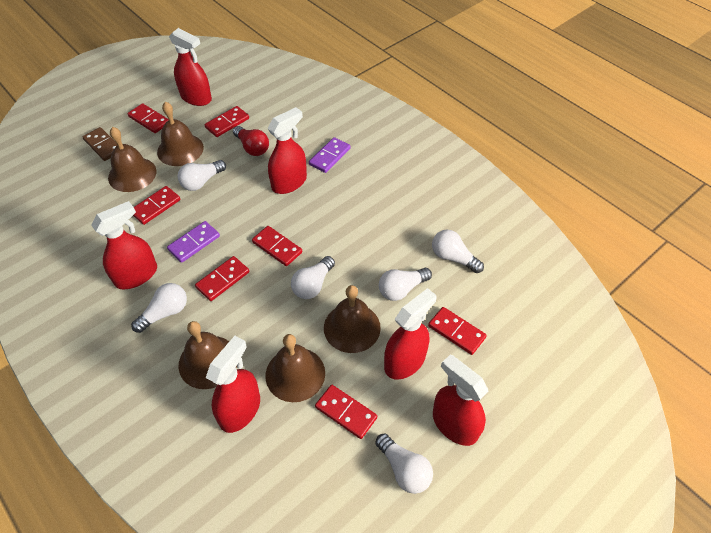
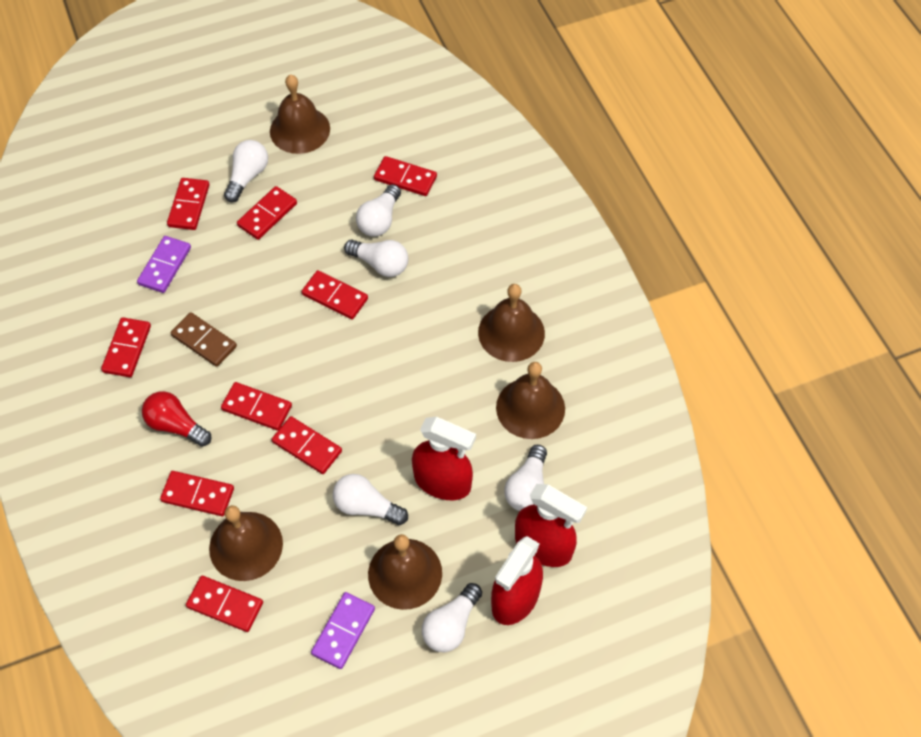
red domino: [128,103,169,133] [133,186,180,225] [195,256,249,301] [204,106,249,137] [252,226,302,266] [315,385,377,439] [428,307,487,355] = 7 -> [101,317,151,377] [160,471,234,516] [167,178,210,230] [186,576,263,632] [221,382,292,431] [237,186,297,240] [272,416,342,474] [301,270,368,320] [374,156,437,196] = 9
red spray bottle: [91,201,157,289] [169,28,212,106] [206,336,260,433] [268,107,307,194] [384,288,436,380] [433,355,488,446] = 6 -> [412,417,476,500] [491,536,543,625] [515,484,587,567] = 3

